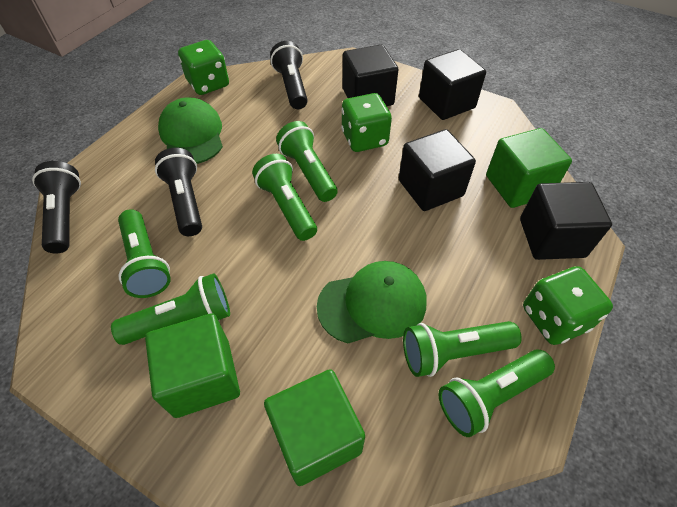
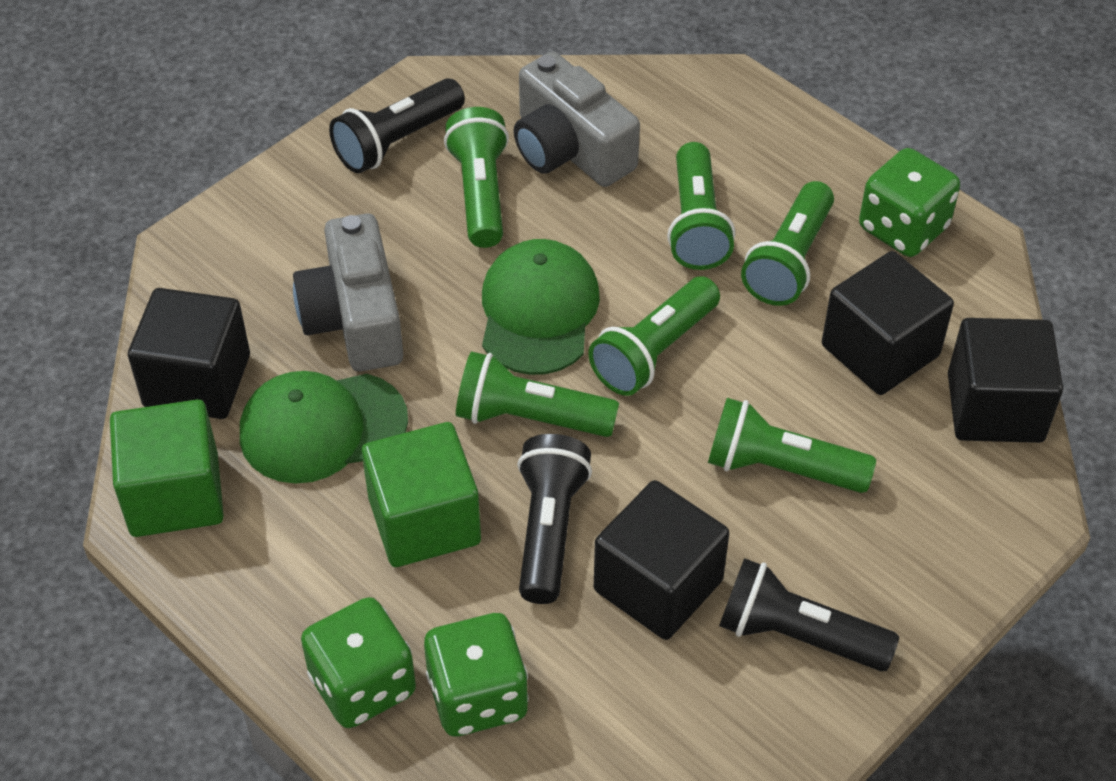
green cube: [145,313,240,418] [264,369,365,486] [486,128,572,208] = 3 -> [110,399,224,537] [362,422,481,567] = 2
grey camera: none = 0 -> [293,213,403,371] [514,51,640,187] = 2

